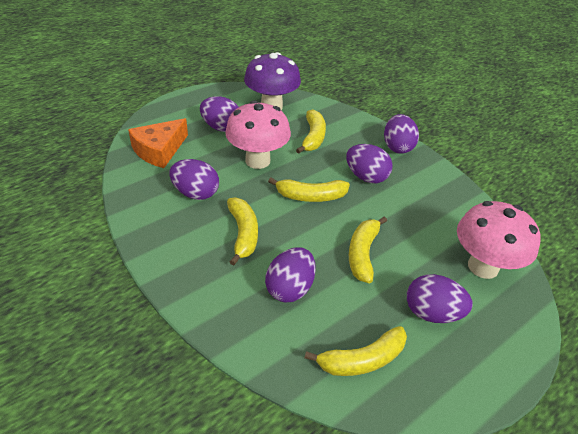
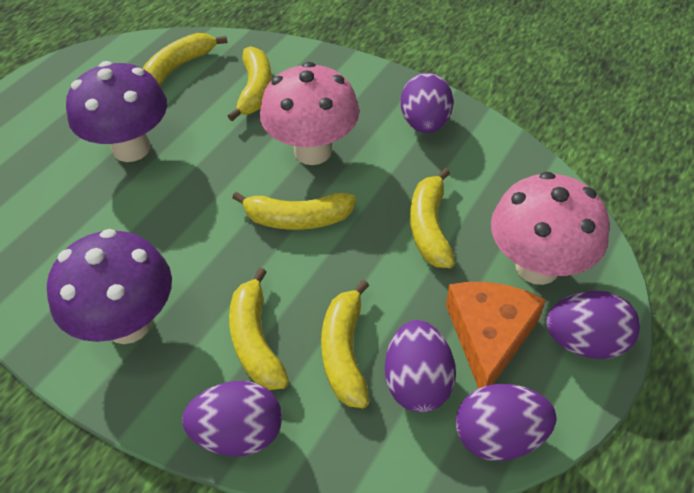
purple egg: [170,159,219,200] [200,96,238,132] [265,247,316,302] [346,144,393,183] [384,114,419,154] [407,274,472,323] = 6 -> [182,381,282,456] [385,320,456,413] [401,73,453,133] [456,384,557,461] [546,291,640,359] = 5
purple mushroom: [244,52,301,110] = 1 -> [47,229,172,344] [66,61,167,162] = 2
yellow banana: [227,197,258,266] [268,178,350,202] [296,110,326,154] [305,326,407,376] [349,216,387,284] = 5 -> [142,33,228,85] [228,46,272,121] [229,268,289,390] [232,192,356,230] [321,280,369,408] [410,168,455,268] = 6

